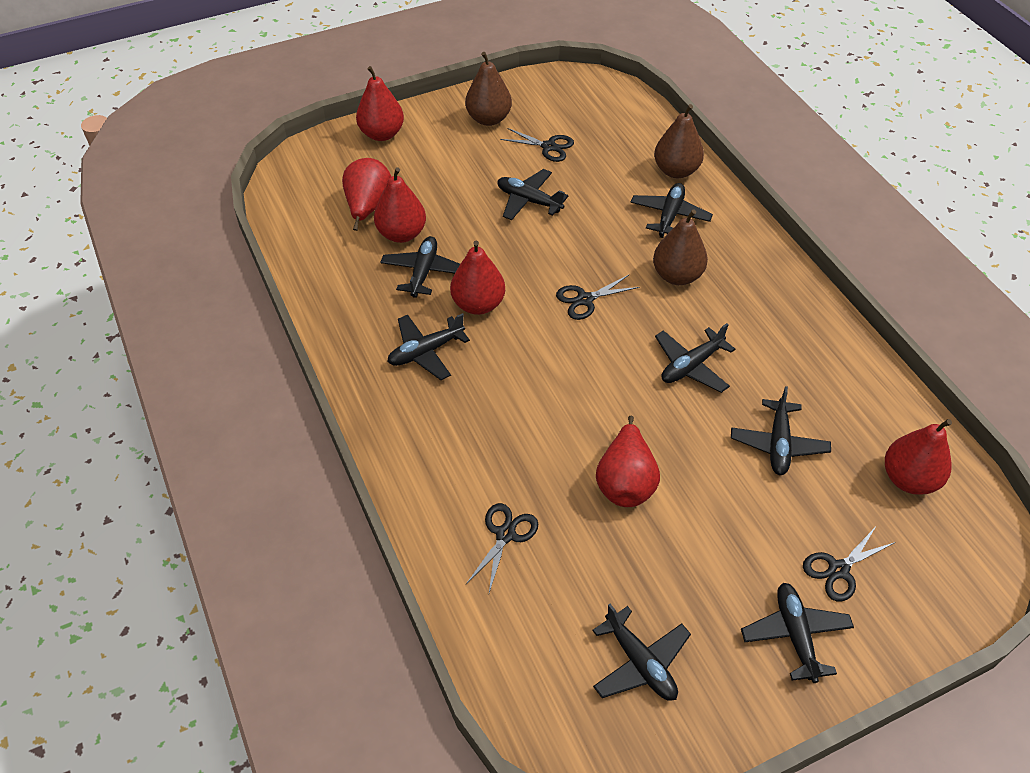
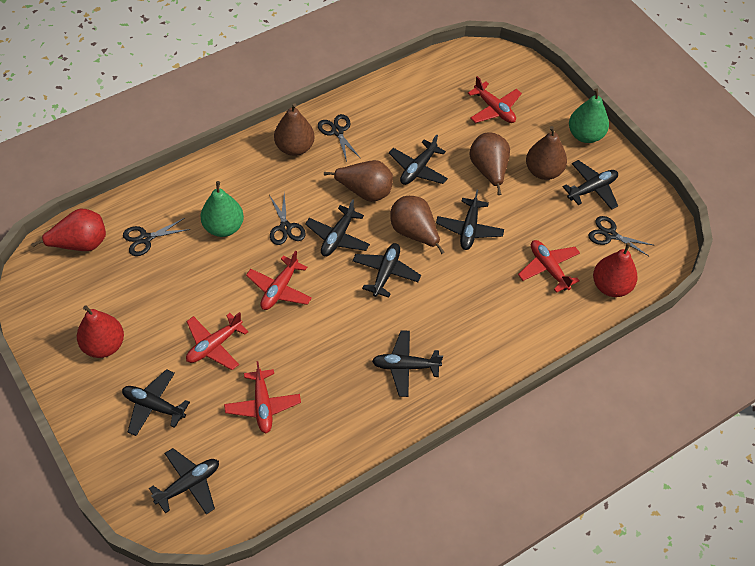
brown pear: [465,52,512,126] [653,209,708,285] [654,104,704,178] = 3 -> [274,103,315,156] [324,160,393,202] [390,196,445,254] [470,132,510,195] [526,126,567,180] = 5
green pear: none = 0 -> [201,181,244,237] [569,88,609,143] = 2
red pear: [342,158,392,231] [356,66,404,141] [374,167,426,243] [450,241,505,315] [596,416,660,507] [885,419,952,495] = 6 -> [31,208,106,251] [77,305,124,358] [593,243,638,297] = 3
red plane: none = 0 -> [186,312,248,370] [224,361,301,433] [246,251,312,310] [468,76,522,123] [518,240,580,293] = 5

